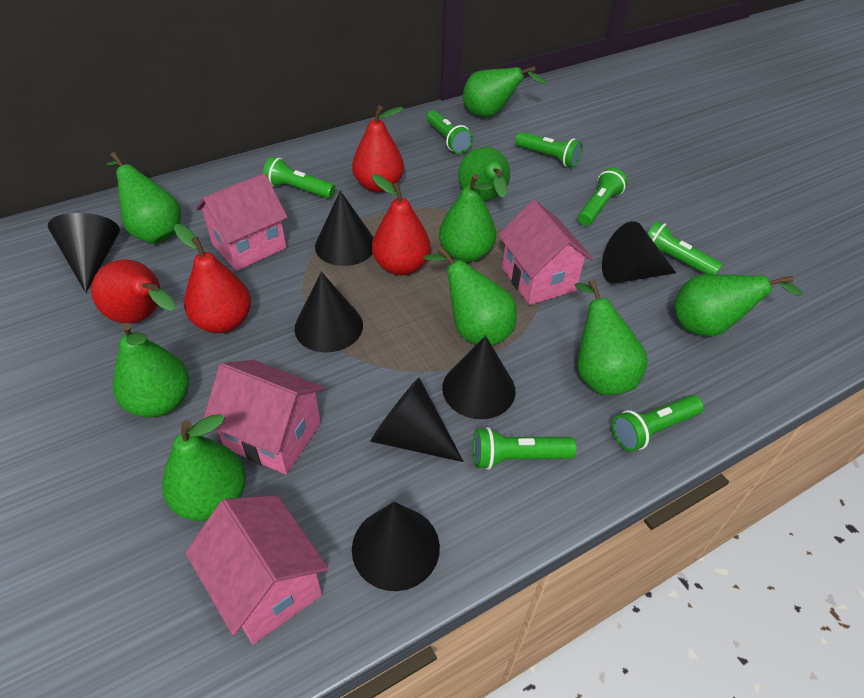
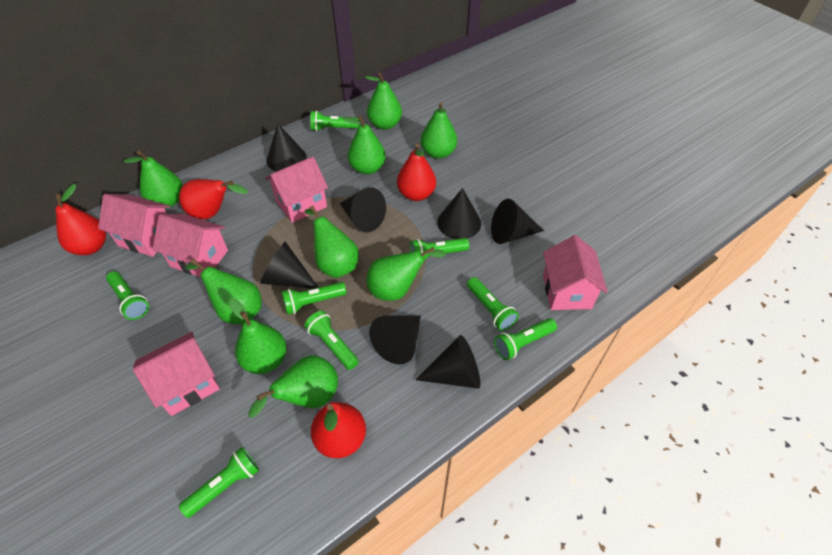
green flashlight: [263,156,335,199] [427,110,473,154] [473,427,577,470] [516,132,582,167] [578,168,627,226] [612,395,704,452] [647,221,723,275] = 7 -> [106,271,149,320] [179,447,259,518] [282,282,346,315] [304,310,359,370] [310,111,359,131] [410,238,469,260] [467,277,519,331] [494,318,557,360] = 8
pink house: [185,495,329,644] [195,173,288,271] [203,360,324,474] [498,200,593,305] = 4 -> [98,194,170,257] [133,332,220,416] [152,214,228,277] [265,157,328,223] [543,235,608,310] = 5

